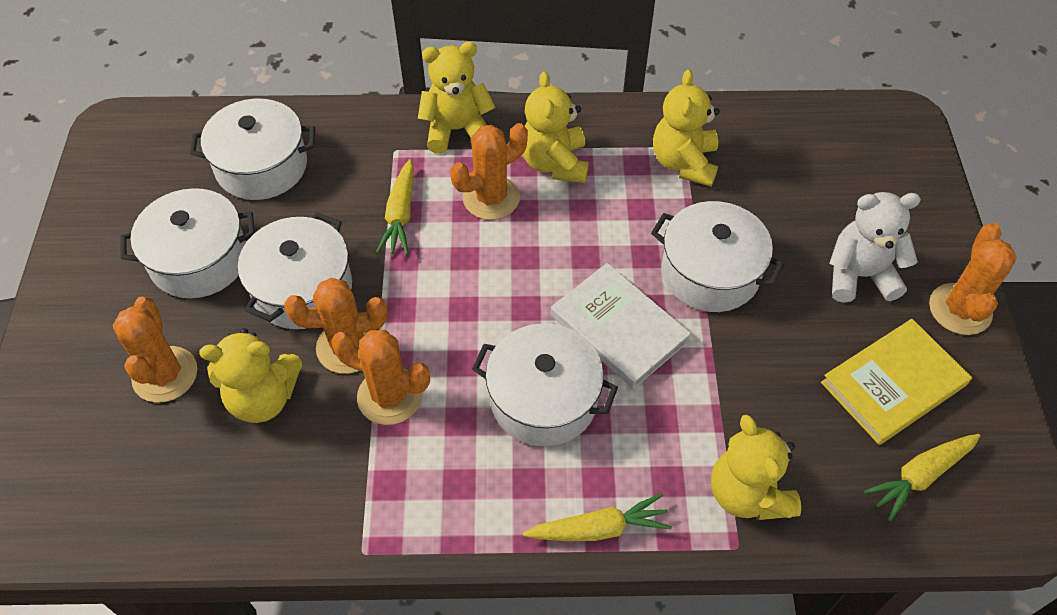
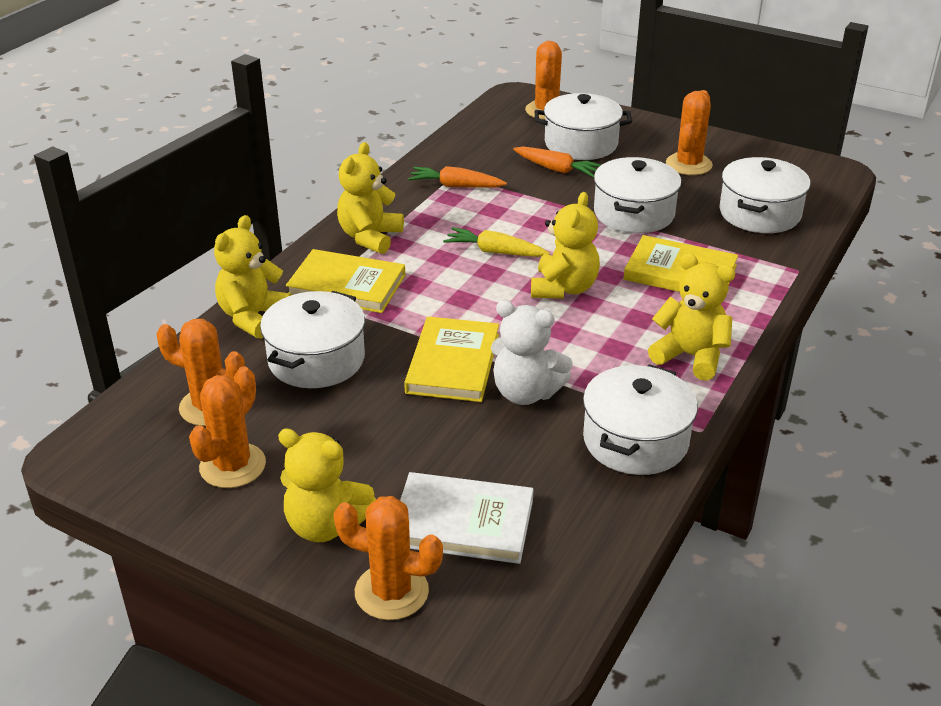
orange carrot: none = 0 -> [408,166,507,188] [513,146,601,178] = 2
yellow book: [821,319,972,445] = 1 -> [286,249,405,313] [404,316,499,402] [624,235,738,292] = 3
yellow carrot: [376,159,414,255] [523,493,672,541] [863,434,980,521] = 3 -> [443,227,550,257] = 1

